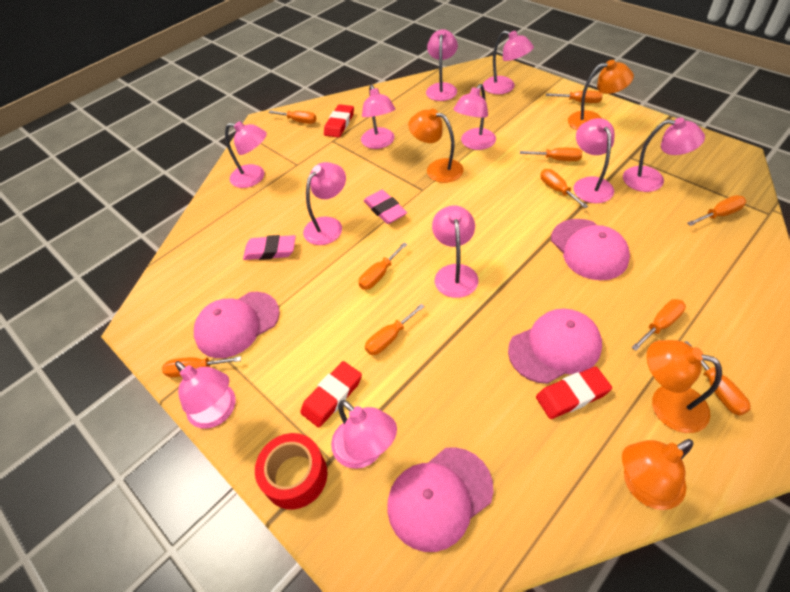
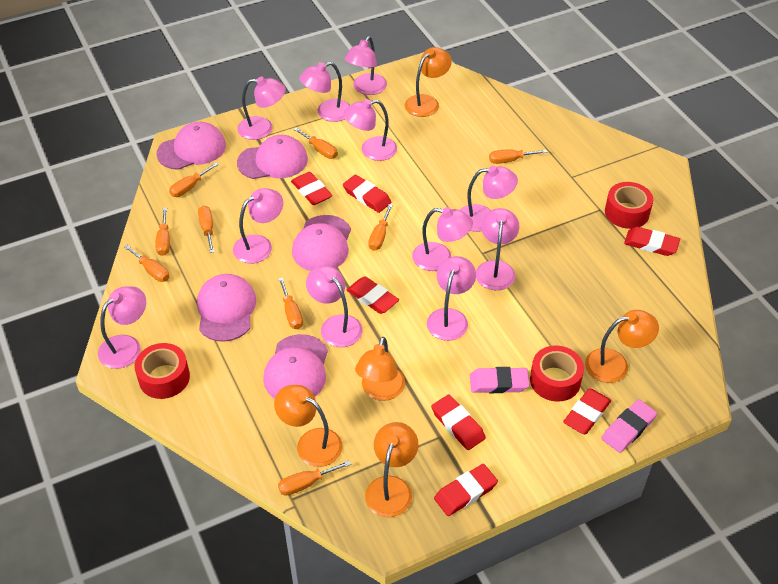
orange lamp: [408,109,463,183] [568,60,634,130] [622,439,693,510] [647,340,722,433] = 4 -> [274,385,343,467] [355,337,405,401] [365,422,418,517] [405,47,452,117] [585,310,659,383] = 5
orange screwdriver: [162,356,241,377] [268,111,317,124] [358,242,408,290] [365,304,425,355] [520,148,582,161] [541,169,588,208] [546,91,603,103] [631,299,686,351] [685,341,751,415] [687,195,746,226] = 10 -> [124,245,169,282] [155,208,170,256] [169,162,219,197] [198,206,214,253] [278,278,303,329] [278,461,351,496] [294,127,338,159] [368,204,393,251] [489,149,547,164] = 9
pink cap: [194,292,280,358] [387,447,494,552] [508,309,602,384] [551,219,630,280] = 4 -> [157,122,226,170] [197,274,256,342] [237,135,308,179] [263,334,328,399] [292,215,351,271] = 5
red eraser: [300,361,362,428] [324,104,354,138] [536,367,612,419] = 3 -> [291,172,332,205] [343,174,392,213] [347,276,399,314] [431,394,486,450] [434,464,498,516] [563,388,611,434] [624,227,680,256] = 7
red tape: [255,433,327,510] = 1 -> [135,343,190,399] [530,346,584,402] [605,182,653,229] = 3

